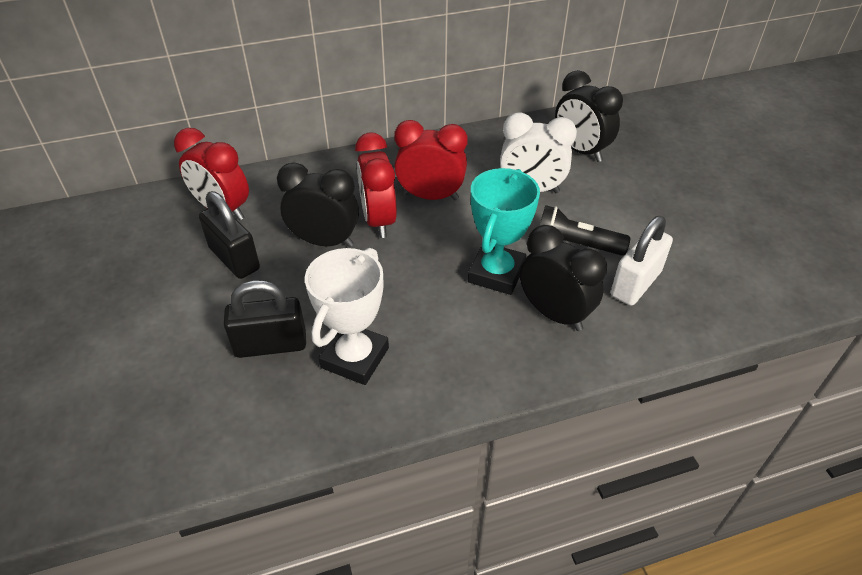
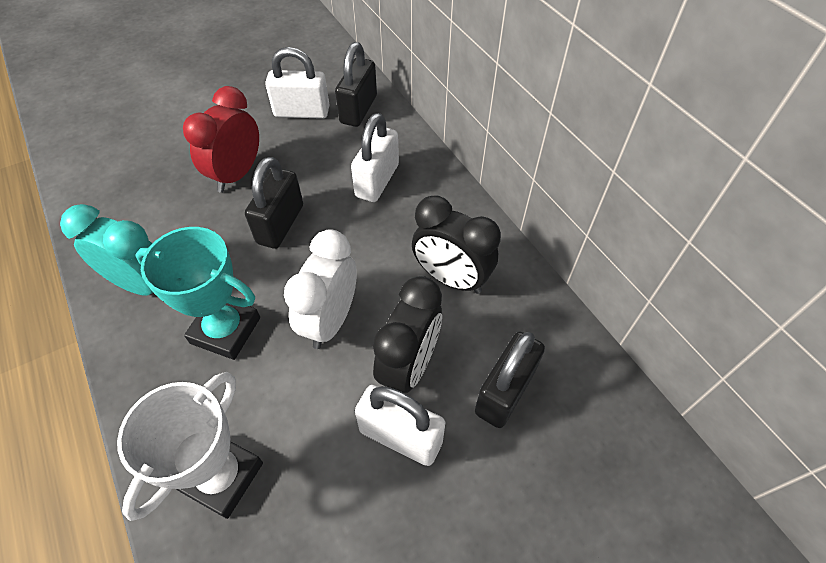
black clock: [277,163,359,247] [520,225,607,331] [555,70,623,162] = 3 -> [373,276,442,393] [412,195,501,294] = 2
black flashlight: [539,205,631,256] = 1 -> none = 0
black padlock: [199,191,260,279] [224,280,306,358] = 2 -> [245,157,303,249] [335,42,377,127] [475,332,545,428] = 3
red clock: [174,128,249,220] [355,132,397,238] [394,120,468,200] = 3 -> [183,86,259,193] = 1
turquoise clock: none = 0 -> [60,204,153,296] = 1
white padlock: [611,216,673,306] = 1 -> [265,47,329,119] [351,113,399,202] [355,385,446,466] = 3

